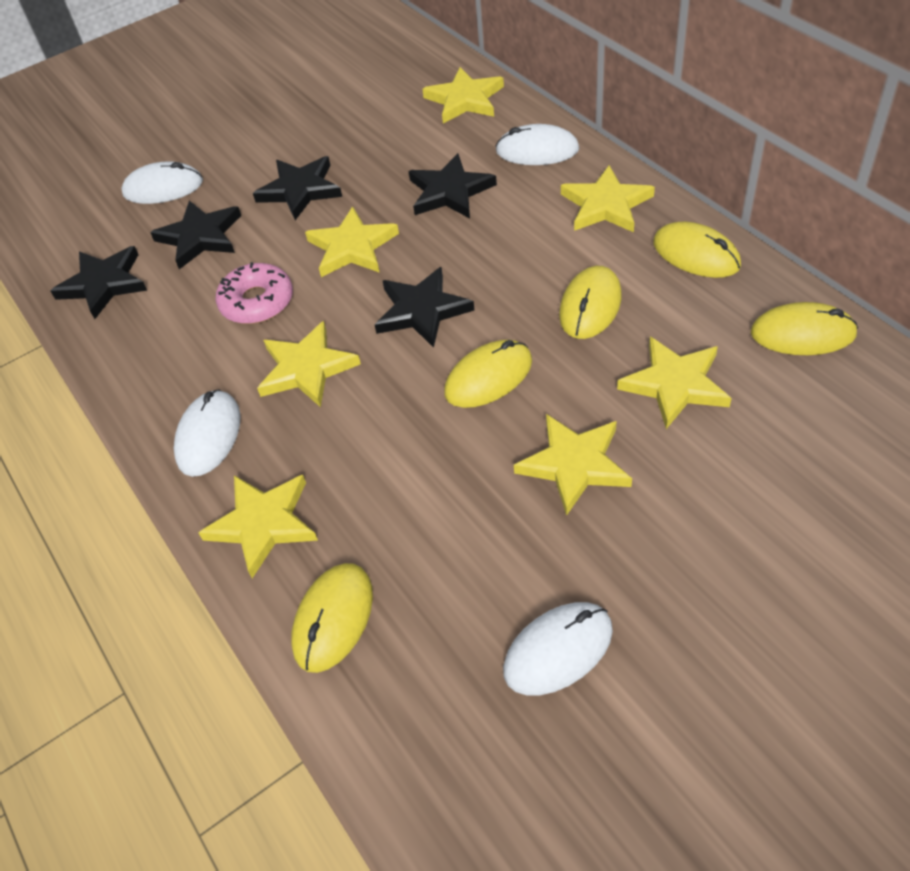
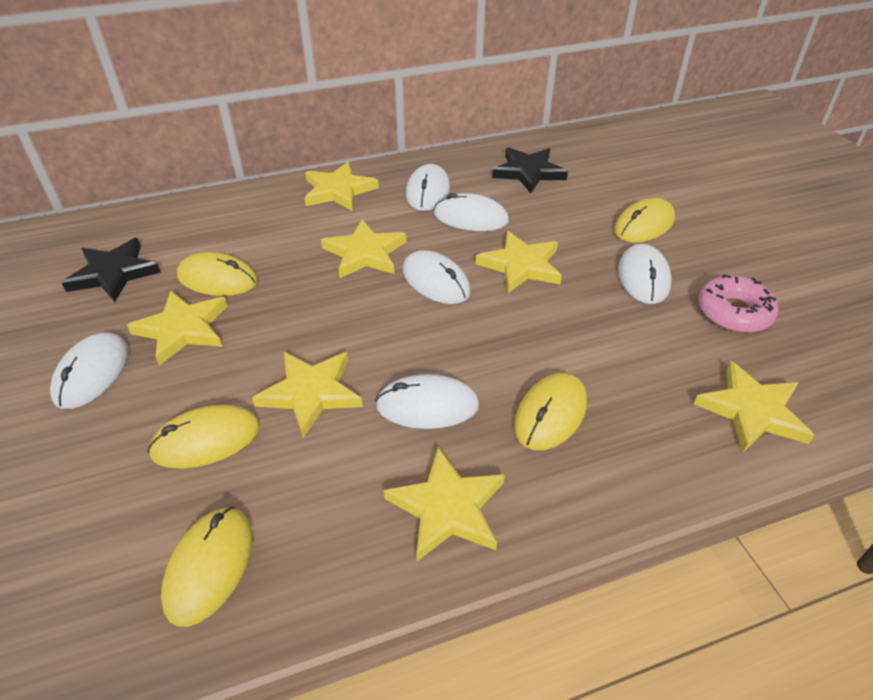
black star: [51,246,147,319] [150,201,241,269] [253,156,342,220] [375,267,474,348] [409,153,497,218] = 5 -> [62,238,161,302] [492,147,568,193] = 2
white mouse: [121,162,203,204] [174,389,241,477] [495,124,579,165] [503,602,613,695] = 4 -> [50,332,128,409] [375,374,479,429] [403,250,471,304] [406,164,450,211] [434,193,509,231] [618,244,672,304] = 6

